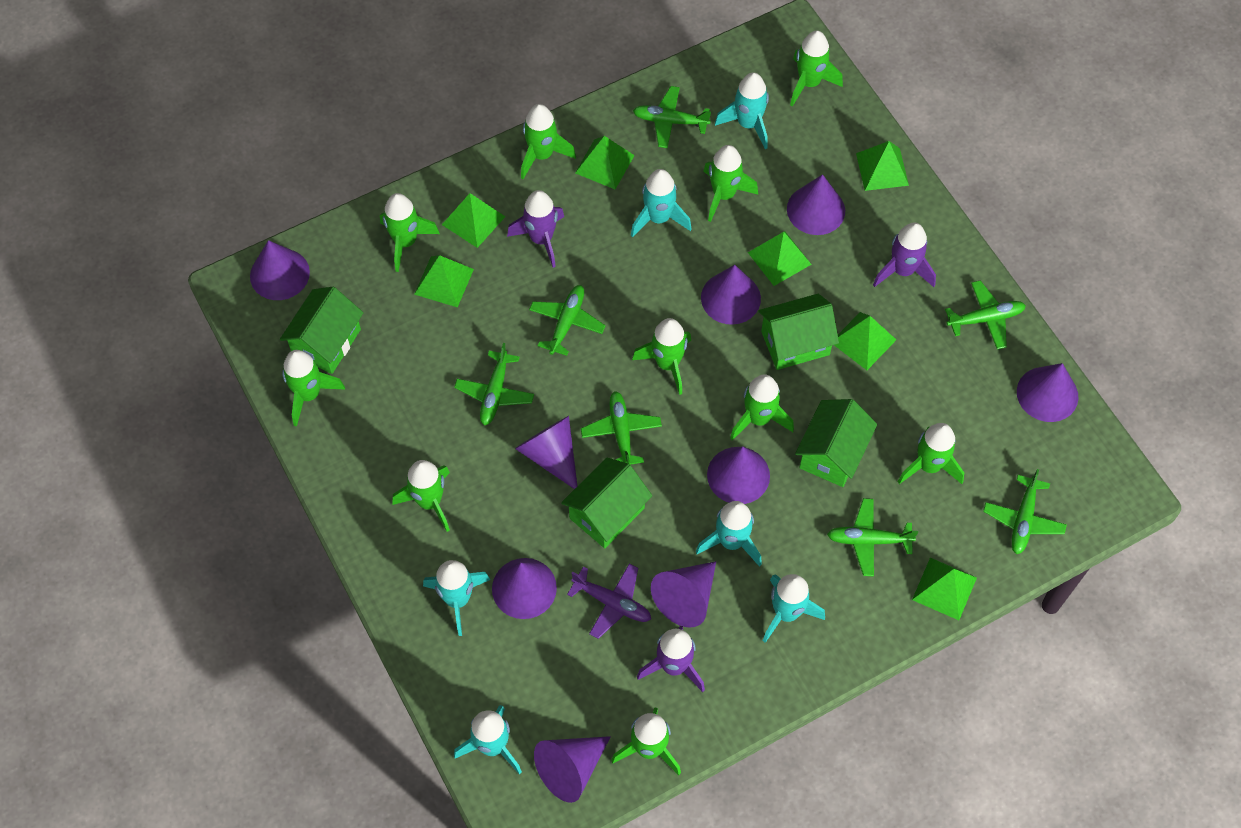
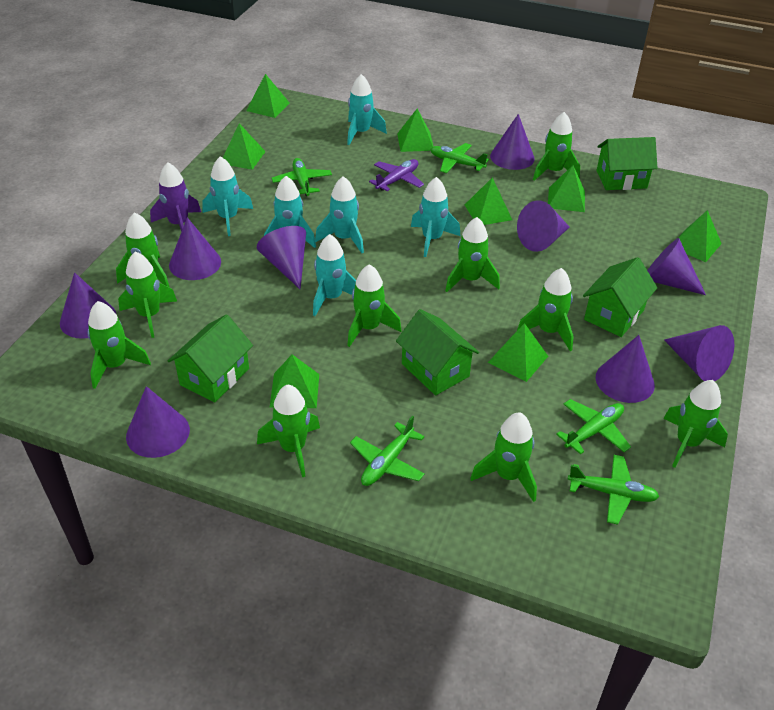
green plane: [454,343,534,425] [529,285,606,356] [581,391,662,465] [633,86,711,148] [827,498,918,576] [945,280,1026,349] [983,469,1067,554] = 7 -> [272,158,332,196] [350,416,425,486] [431,143,489,173] [556,399,631,455] [568,455,660,525] = 5
green pyramid: [414,255,474,307] [442,193,506,248] [575,136,635,189] [748,231,812,286] [834,312,896,370] [856,141,909,191] [912,558,977,620] = 7 -> [223,123,266,170] [246,74,290,118] [270,354,319,408] [397,109,434,152] [465,177,512,225] [488,323,548,382] [548,165,585,212] [678,210,722,262] = 8
purple rocket: [507,190,564,268] [637,626,705,692] [873,223,936,287] = 3 -> [150,162,201,232] = 1

